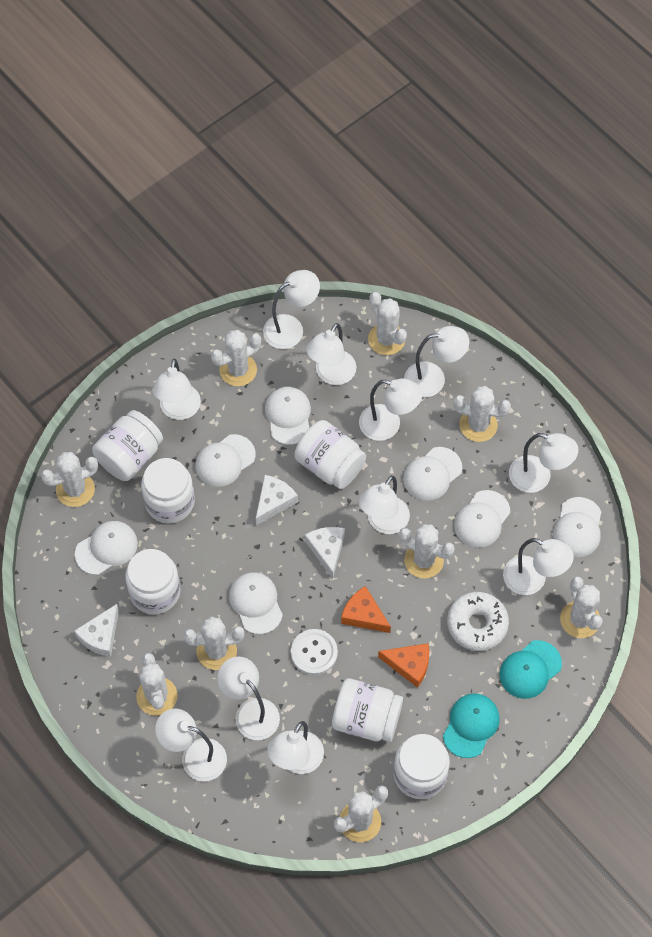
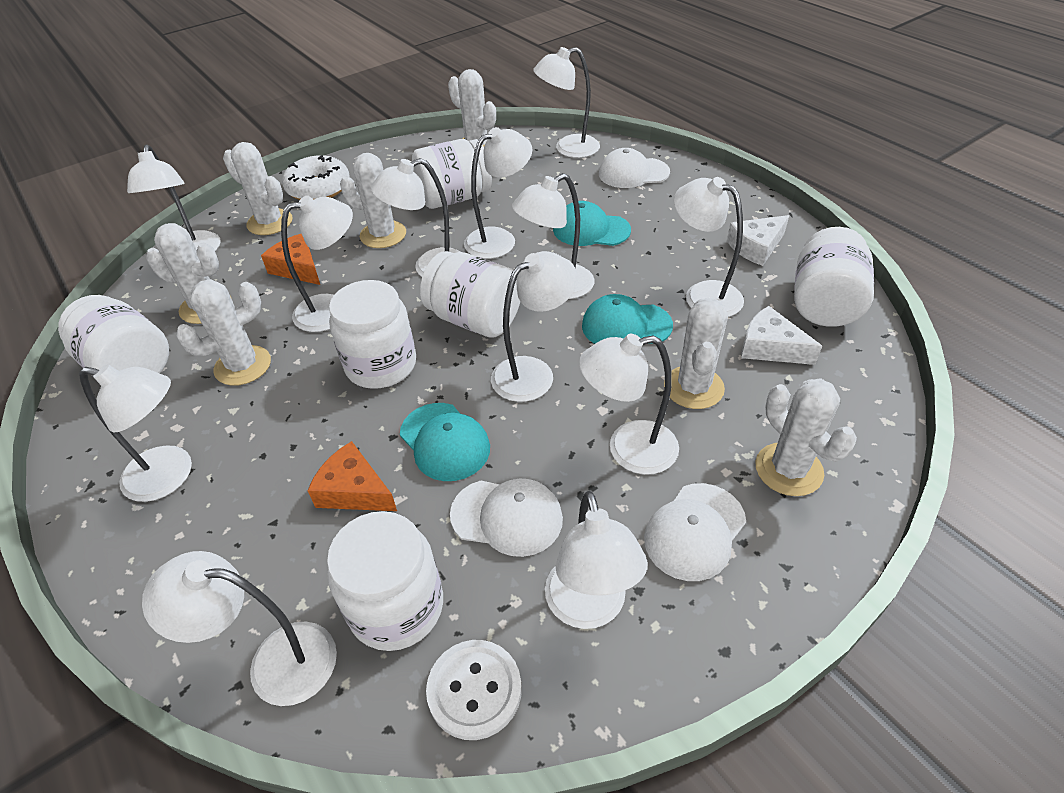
turquoise cap: [443,693,500,758] [499,640,562,699] = 2 -> [400,403,490,481] [553,201,631,246] [582,294,673,344] = 3
white cactus: [41,452,98,507] [136,653,178,716] [183,617,244,670] [211,330,261,386] [334,786,388,842] [368,292,407,355] [399,524,455,578] [453,386,511,442] [560,576,603,638] = 9 -> [146,223,231,324] [176,279,271,386] [223,142,293,235] [340,153,406,248] [448,69,496,147] [664,297,728,409] [755,378,857,496] = 7
white cap: [75,521,138,575] [196,434,256,487] [229,572,283,634] [265,387,311,445] [403,447,462,501] [454,490,510,548] [553,497,601,557] = 7 -> [450,478,563,557] [599,148,670,188] [644,483,746,581] = 3
white cheese: [74,604,119,657] [256,475,298,525] [305,527,345,579] = 3 -> [727,215,789,266] [741,306,822,365] = 2
white lamp: [153,359,201,420] [155,708,227,782] [217,657,280,740] [263,270,320,349] [267,721,324,774] [306,323,356,385] [359,378,422,441] [359,476,410,534] [404,326,469,397] [503,538,574,595] [509,433,578,493] = 11 -> [79,364,192,502] [127,145,221,251] [142,551,337,706] [281,195,353,332] [371,158,461,277] [464,127,532,259] [491,251,578,402] [512,173,594,299] [533,47,600,158] [545,491,647,629] [579,334,679,475] [674,177,744,317] = 12

